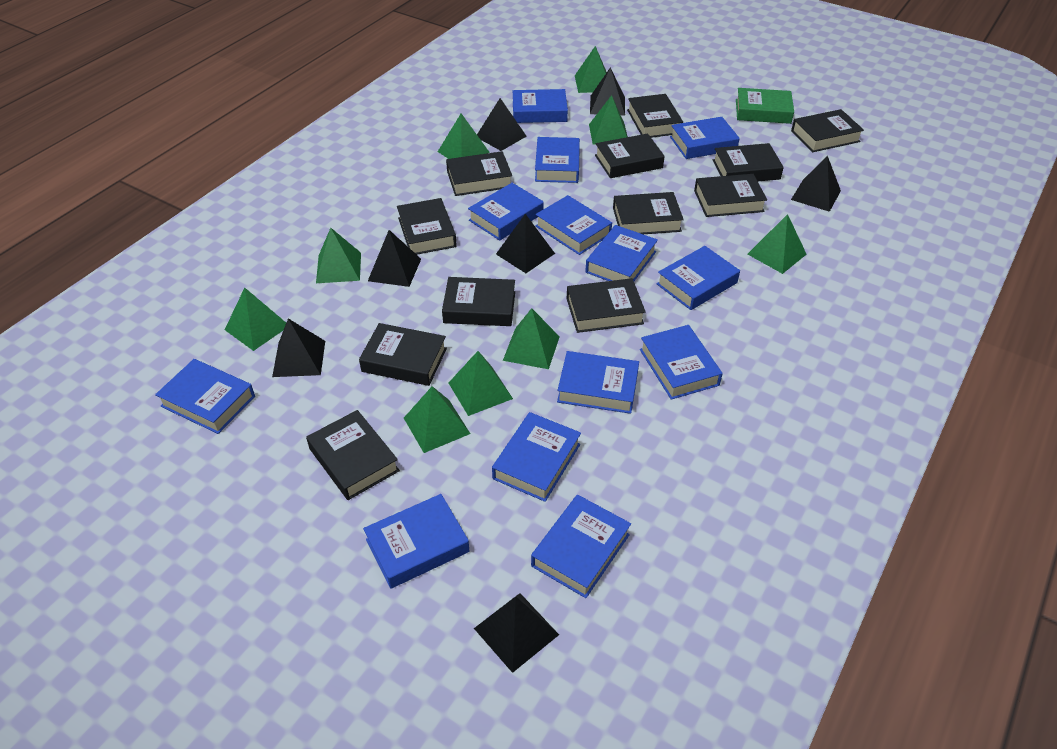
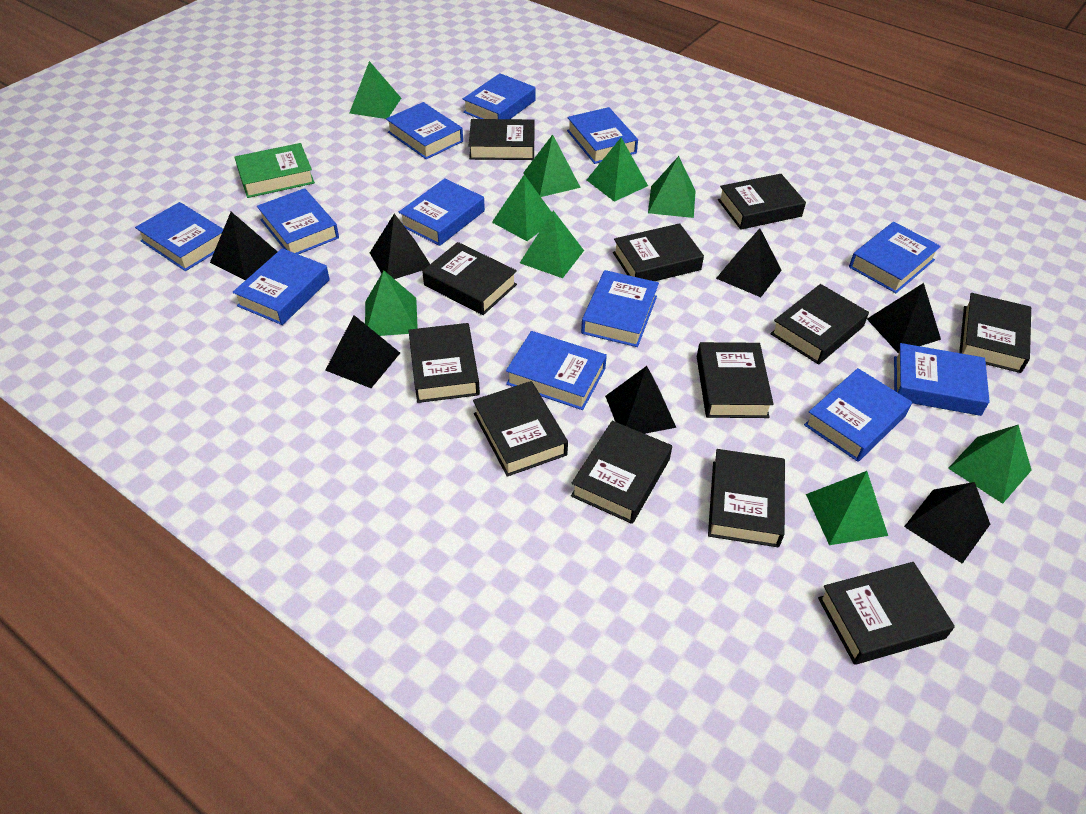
blue book: [155,359,255,434] [363,494,469,589] [468,183,544,241] [492,412,581,502] [513,89,568,123] [531,495,631,598] [535,137,580,183] [536,195,612,255] [557,351,639,414] [585,225,658,281] [640,325,723,400] [656,246,740,310] [670,117,740,159] = 13 -> [135,202,223,271] [233,248,330,325] [257,188,339,254] [386,102,463,159] [399,178,485,246] [463,73,536,119] [506,331,607,410] [567,107,638,164] [581,270,659,347] [804,368,912,462] [849,222,941,293] [894,343,990,416] = 12

